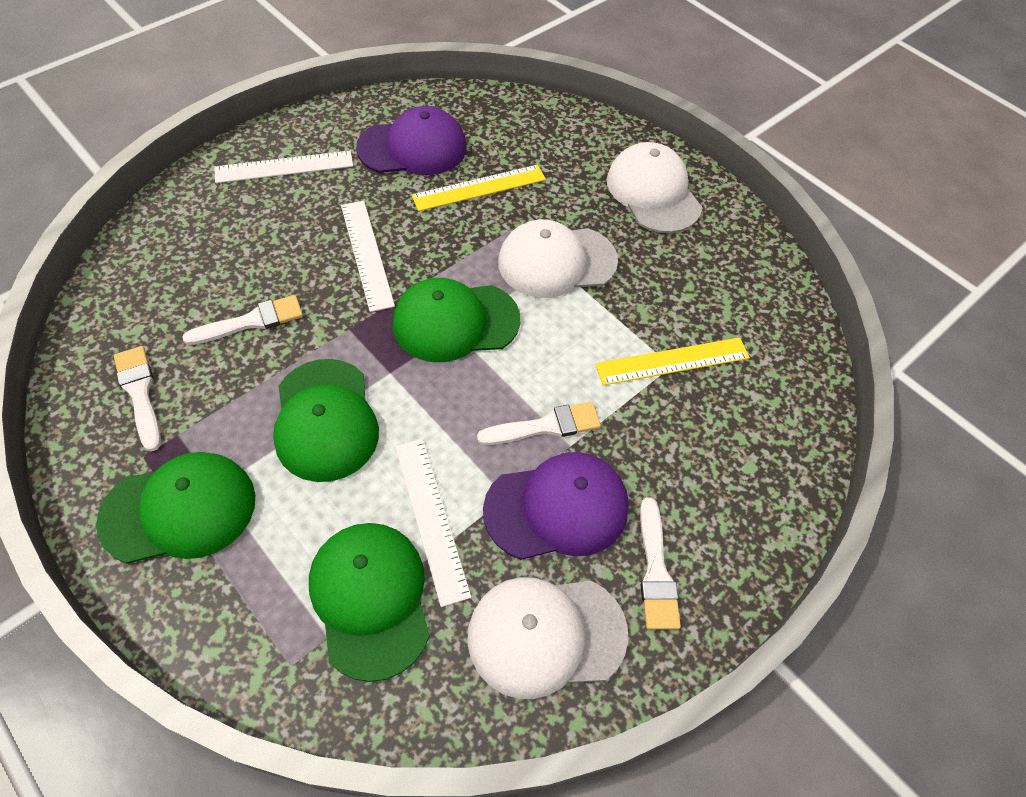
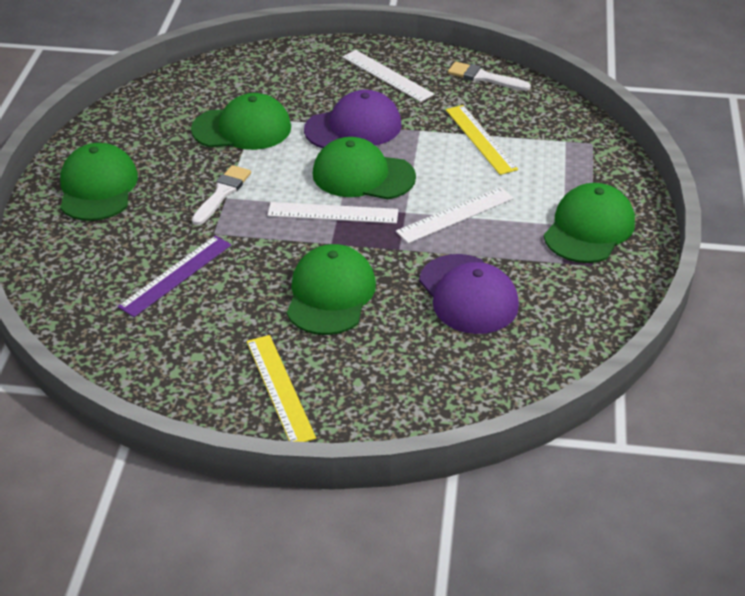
green cap: [96,452,255,564] [273,359,379,482] [309,523,430,682] [393,278,520,362] = 4 -> [60,143,138,221] [191,93,291,150] [287,244,376,335] [312,137,416,199] [544,183,635,263] = 5
purple ruler: none = 0 -> [118,236,231,317] = 1
white brush: [114,346,161,452] [182,295,303,345] [477,402,601,445] [640,498,681,630] = 4 -> [192,165,251,225] [448,62,531,91] = 2
white cap: [467,577,628,699] [498,219,618,298] [607,142,702,233] = 3 -> none = 0

